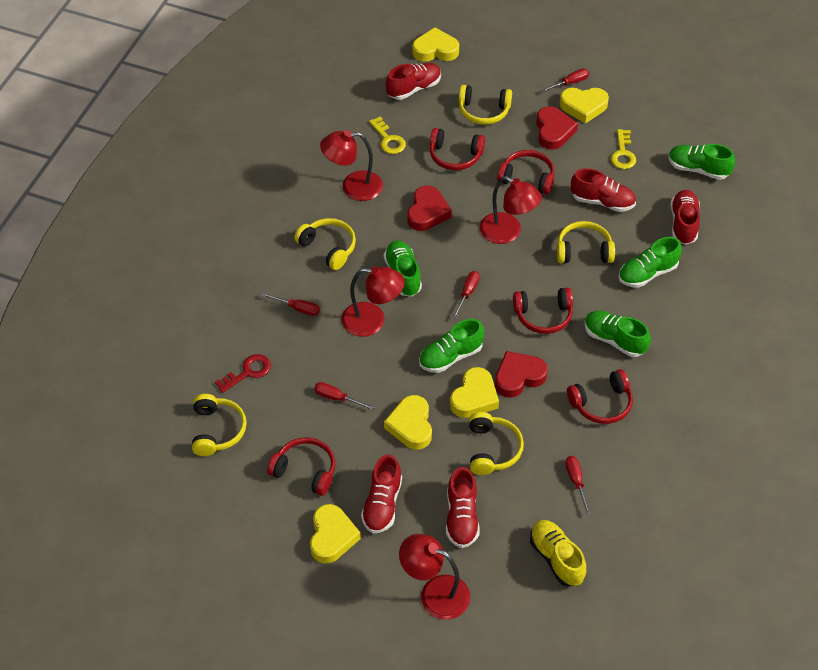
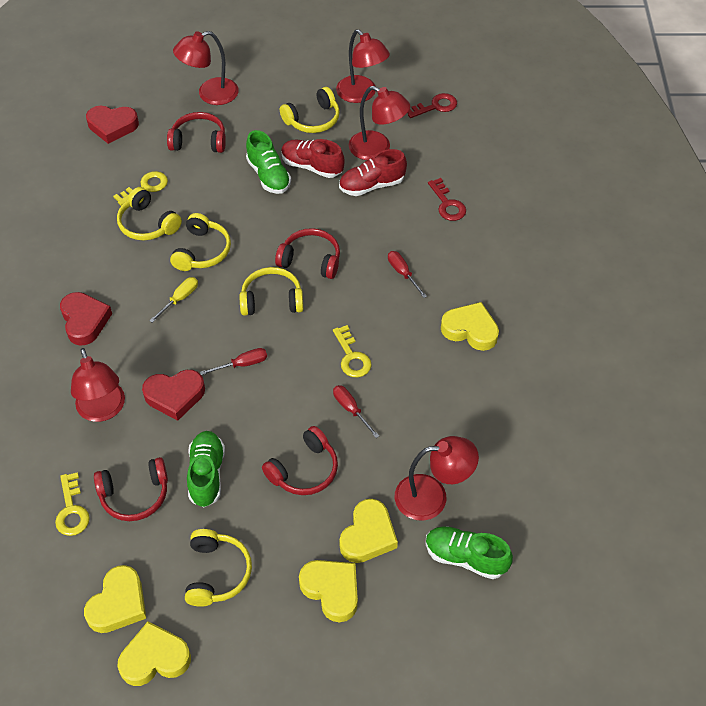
green shoe: [384,241,422,297] [419,319,484,373] [584,311,651,357] [618,237,682,288] [668,144,735,180] = 5 -> [187,431,225,507] [246,130,291,194] [426,526,513,579] = 3
red headphones: [267,437,335,496] [430,128,485,170] [497,150,555,195] [513,288,573,334] [567,369,633,424] = 5 -> [94,457,168,521] [167,112,226,153] [262,426,338,495] [275,228,340,279] = 4
red key: [215,354,271,393] = 1 -> [407,93,457,118] [428,178,466,221] = 2
red lamp: [320,130,383,201] [341,267,405,337] [399,534,470,620] [480,176,542,244] = 4 -> [71,348,125,422] [173,31,239,105] [336,29,390,103] [349,86,410,160] [395,436,479,521] = 5
red screwdriver: [262,293,320,316] [314,382,374,410] [452,271,480,319] [541,68,589,92] [565,456,591,515] = 5 -> [200,348,267,375] [333,385,379,438] [388,251,427,298] = 3
red shoe: [361,454,402,533] [386,63,441,100] [446,467,480,548] [571,168,636,212] [670,190,700,245] = 5 -> [281,139,345,178] [339,149,407,196] = 2
yellow key: [369,116,406,154] [611,129,636,169] = 2 -> [55,472,90,536] [113,171,168,206] [333,325,372,378] = 3
yellow screwdriver: none = 0 -> [149,277,198,323] = 1
yellow shoe: [530,520,586,586] = 1 -> none = 0

